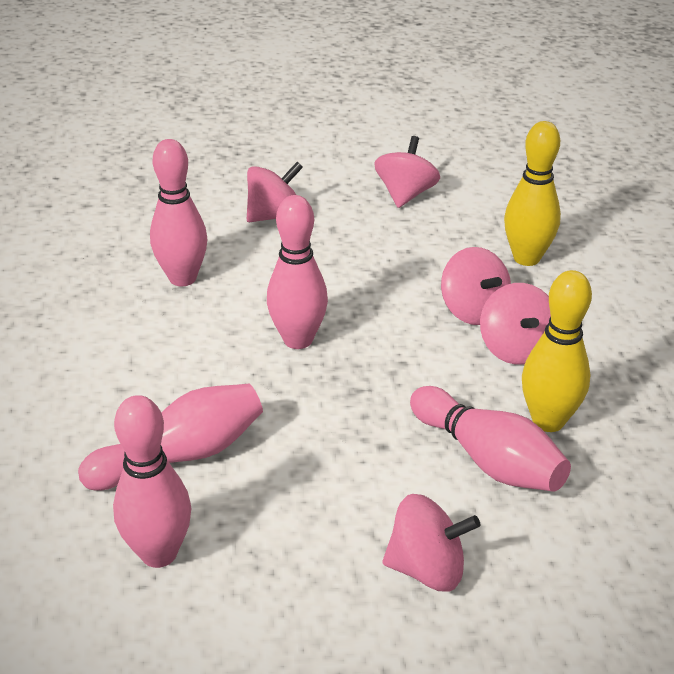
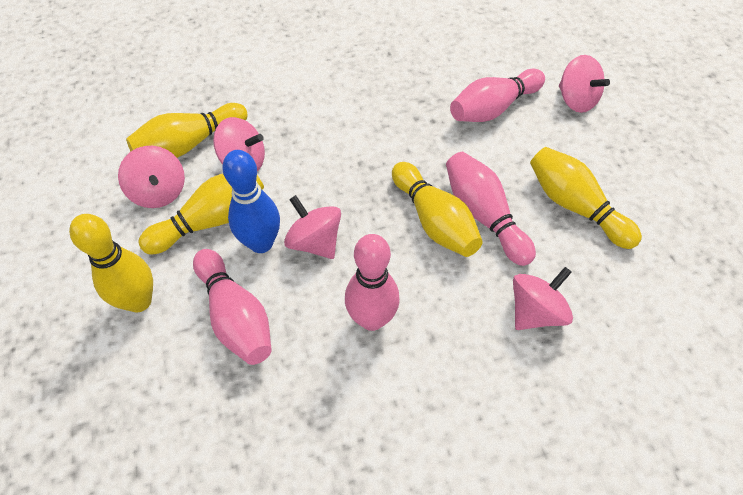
blue bowling pin: none = 0 -> [222,150,280,253] = 1
pink bowling pin: [78,384,263,491] [113,395,191,568] [150,139,207,286] [267,195,328,349] [410,386,571,492] = 5 -> [193,249,272,365] [345,234,400,331] [446,152,536,266] [450,68,545,122] = 4
yellow bowling pin: [504,121,561,266] [522,270,592,432] = 2 -> [69,214,153,312] [126,103,248,158] [138,174,264,254] [392,162,483,257] [530,147,642,249] = 5

